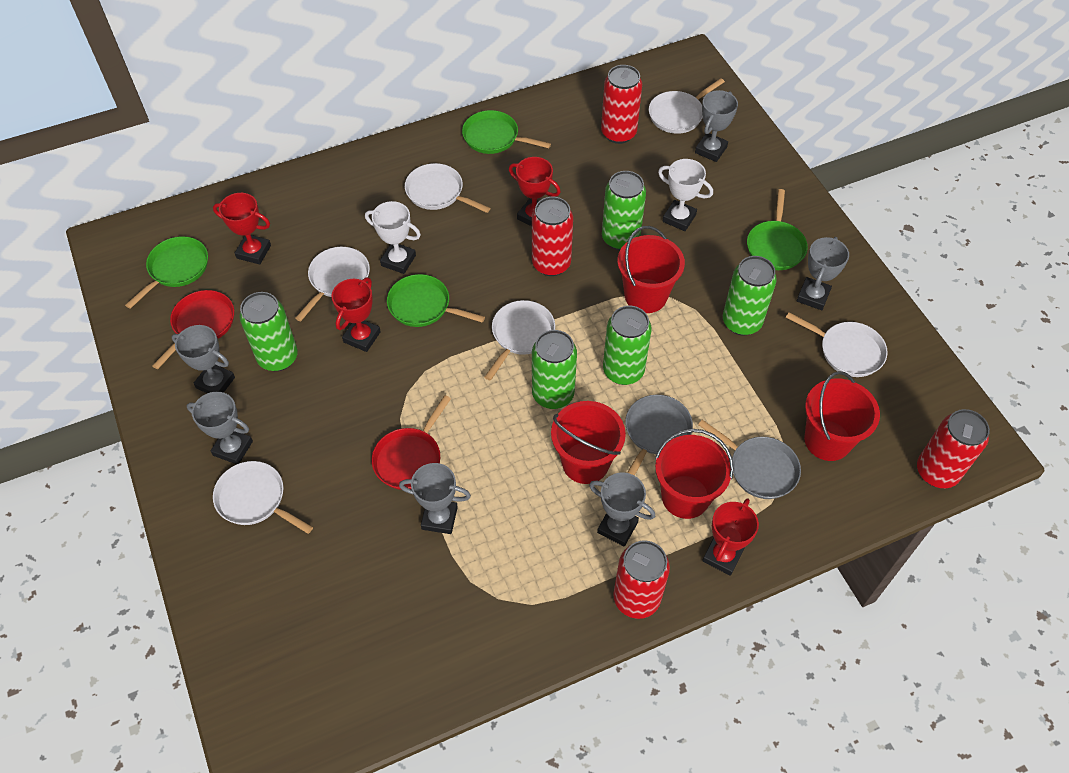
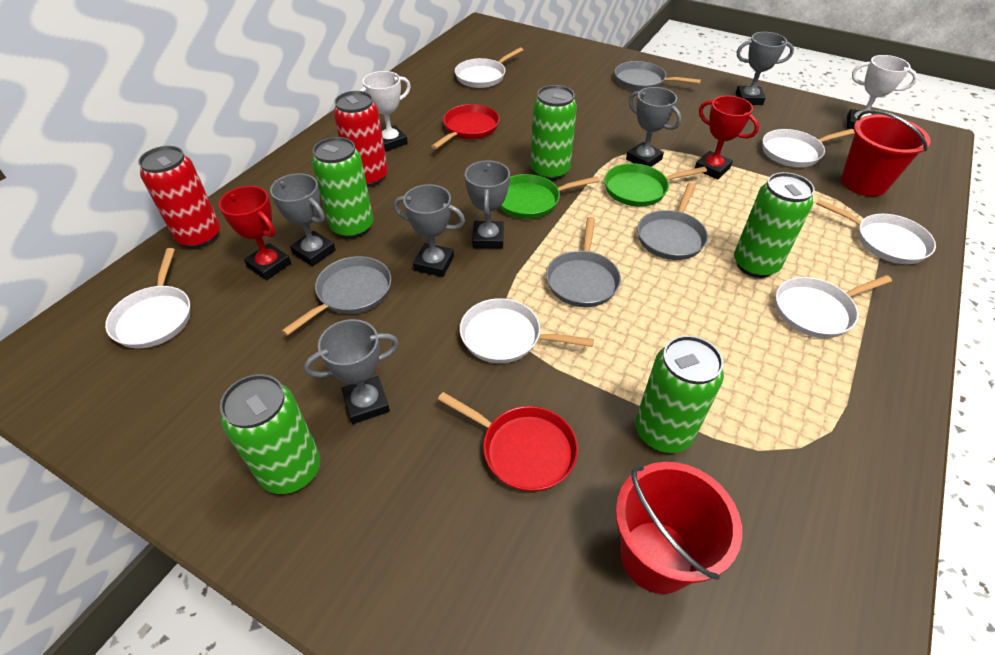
green pan: [125,236,208,309] [387,274,485,327] [462,110,551,154] [747,189,808,270] = 4 -> [500,174,599,219] [604,163,707,207] = 2
grey pan: [625,395,693,476] [698,420,801,499] = 2 -> [282,256,391,336] [546,217,621,307] [615,61,701,91] [637,183,708,260] = 4
red bucket: [551,401,626,484] [617,226,685,313] [655,429,734,519] [804,371,880,461] = 4 -> [616,462,742,594] [841,110,931,197] = 2
red can: [532,197,573,276] [601,65,642,144] [613,540,670,619] [917,409,990,488] = 4 -> [138,146,220,249] [333,91,388,187] = 2
red trophy: [213,193,271,264] [332,278,381,352] [509,157,561,226] [702,498,759,576] = 4 -> [219,186,291,280] [694,96,759,180] = 2

